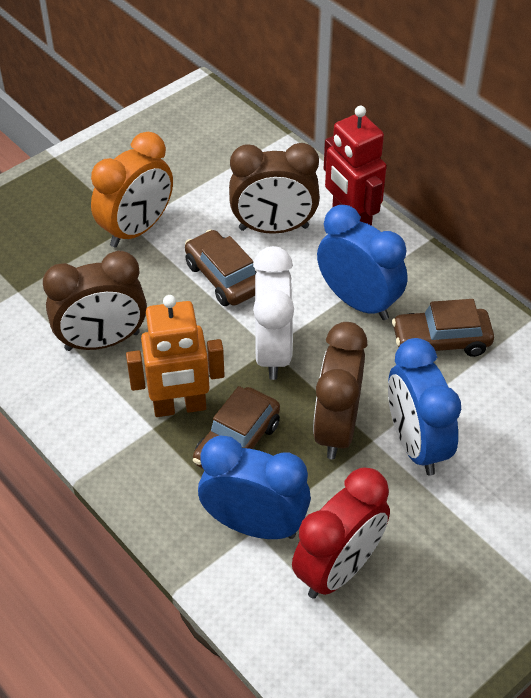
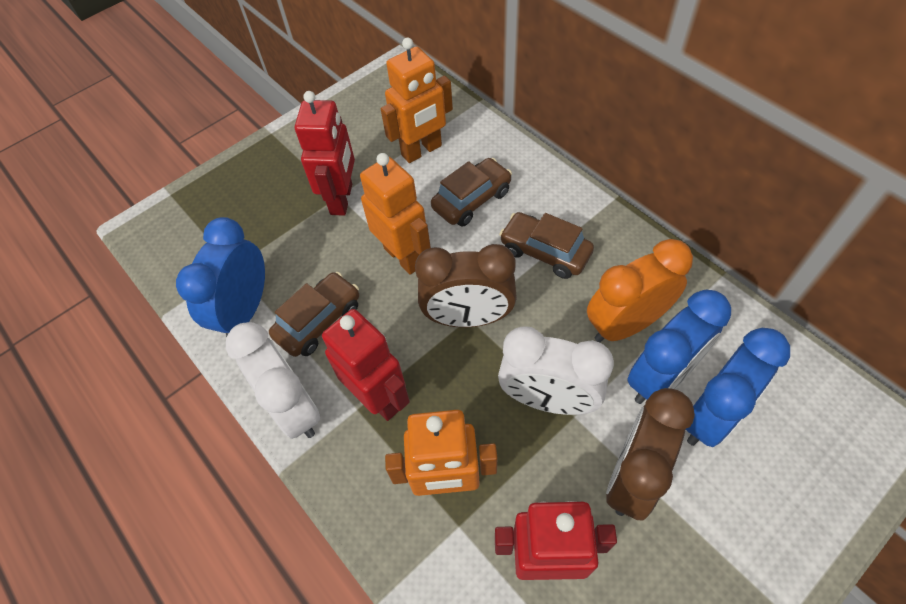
brown clock: [43,251,147,351] [229,143,320,234] [313,322,367,459] = 3 -> [415,244,517,327] [606,388,695,521] = 2
orange robot: [126,295,225,417] = 1 -> [360,153,431,275] [381,38,453,163] [385,410,498,496] = 3
red clock: [292,467,390,599] = 1 -> none = 0
red robot: [324,106,387,226] = 1 -> [295,91,355,216] [322,309,410,421] [495,501,617,580] = 3
white clock: [253,246,294,380] = 1 -> [226,322,320,439] [498,326,614,415] = 2

